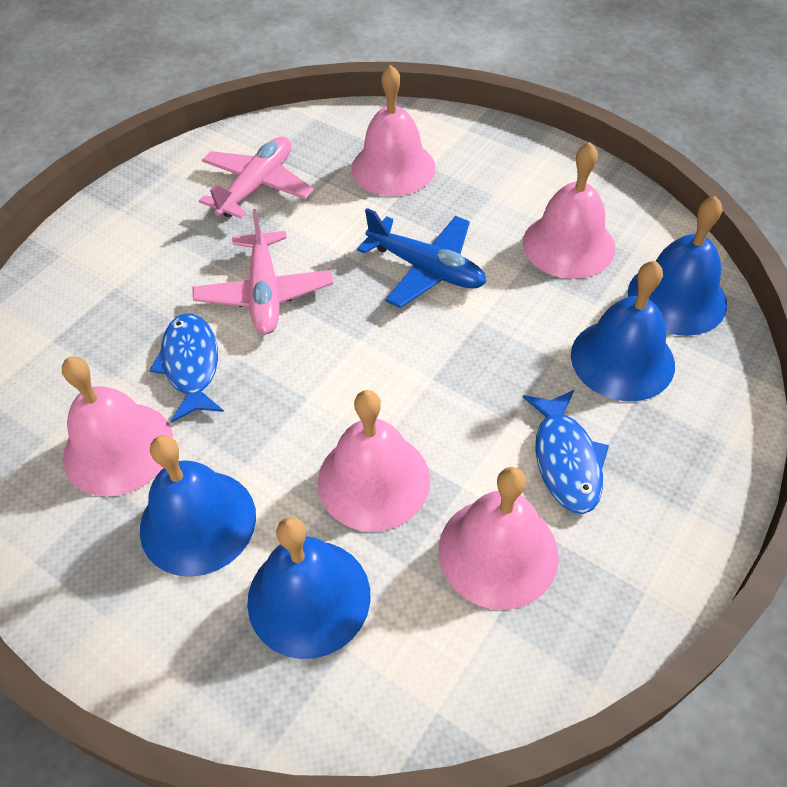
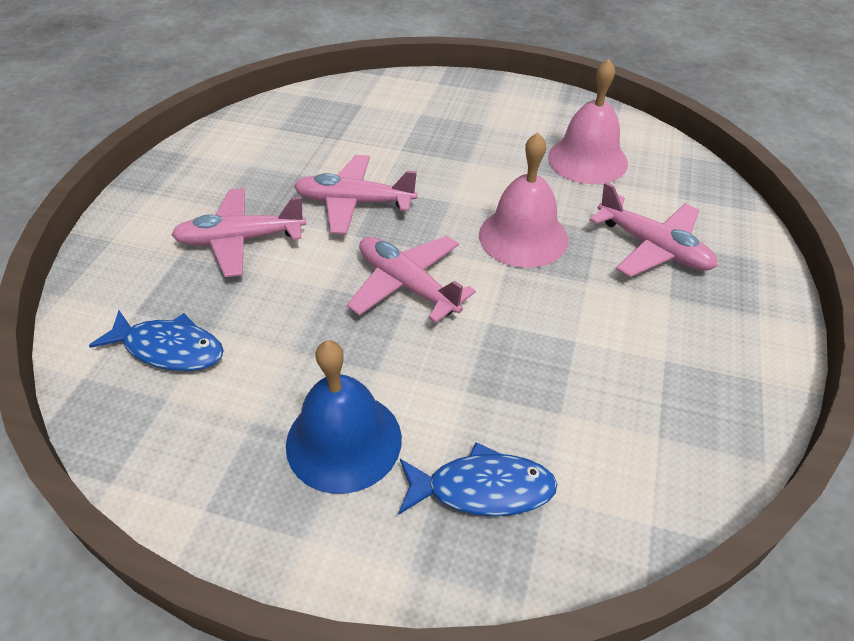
blue bell: [140,435,256,577] [247,517,370,659] [571,261,675,401] [628,196,727,336] = 4 -> [286,340,402,494] = 1
blue plane: [357,208,486,308] = 1 -> none = 0
pink bell: [62,357,173,496] [318,390,430,532] [351,65,436,196] [439,467,559,610] [523,142,615,279] = 5 -> [479,132,568,268] [548,59,628,184] = 2
pink plane: [193,209,334,334] [199,137,314,219] = 2 -> [171,188,306,277] [294,155,417,234] [347,236,476,323] [589,182,718,277] = 4

